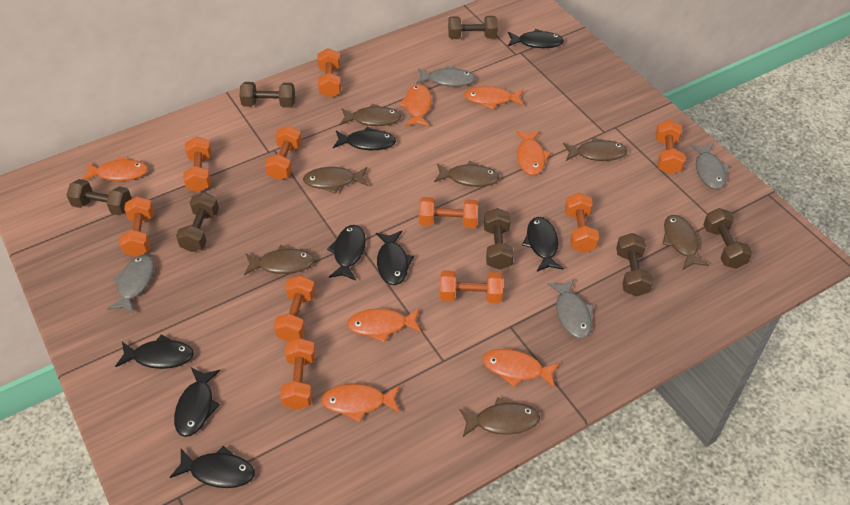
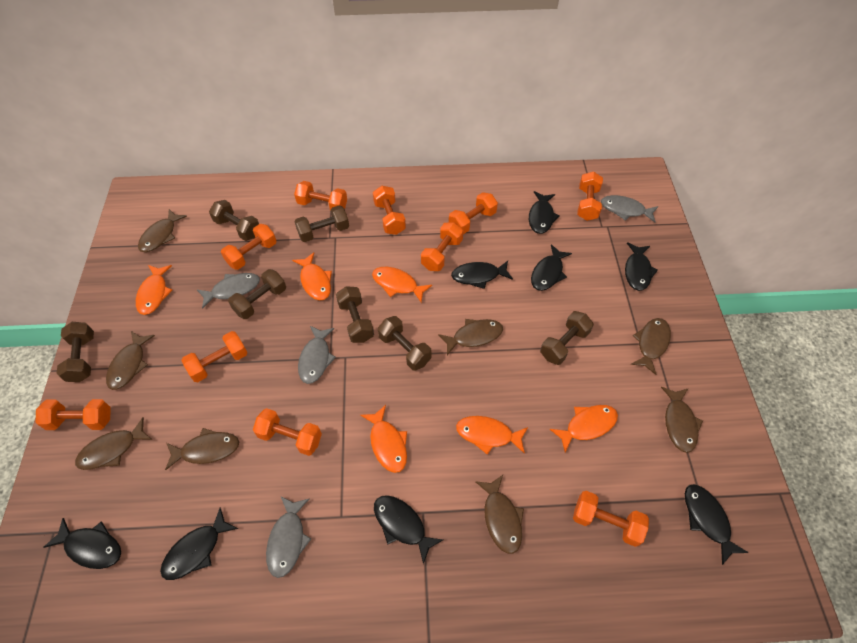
brown fish: [244,245,315,275] [303,167,368,194] [340,104,401,126] [434,161,500,187] [459,397,540,437] [563,137,628,161] [663,215,709,269] = 7 -> [75,418,152,470] [106,331,155,390] [138,209,187,252] [165,428,239,470] [438,319,503,355] [475,475,524,554] [631,318,671,375] [661,387,703,453] = 8
orange fish: [82,156,148,181] [321,384,400,422] [347,309,422,342] [399,84,432,126] [464,86,524,110] [482,349,560,389] [516,131,551,175] = 7 -> [136,265,172,315] [292,252,332,300] [360,405,407,473] [372,267,432,302] [456,416,528,454] [549,405,618,452] = 6

